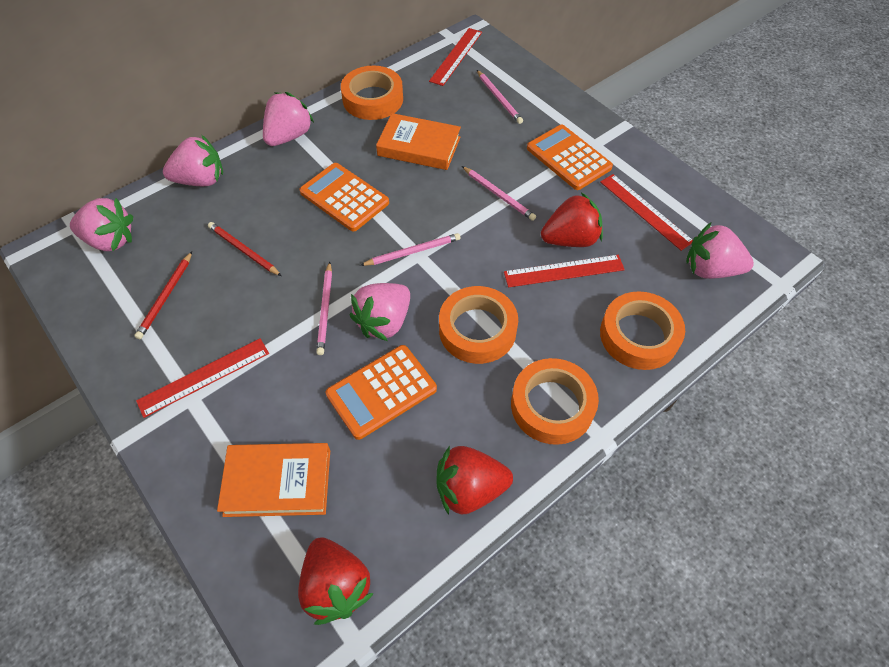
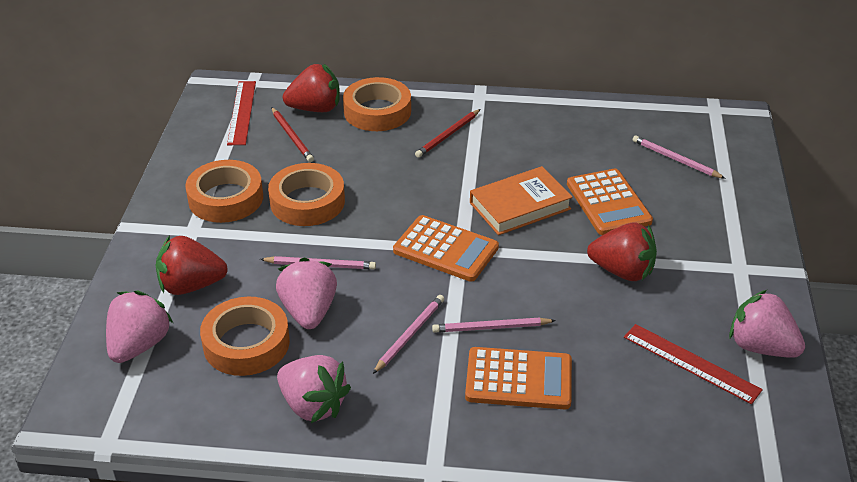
orange book: [217,443,330,517] [376,113,461,170] = 2 -> [470,166,573,235] = 1
pink strawberry: [70,198,133,251] [163,135,223,186] [263,92,314,146] [350,283,410,341] [686,223,754,279] = 5 -> [106,291,173,363] [276,258,337,329] [277,355,351,423] [729,290,805,358] = 4
red ruler: [136,338,269,418] [429,28,482,86] [504,255,625,287] [600,174,693,251] = 4 -> [227,81,256,145] [624,324,763,404] = 2

